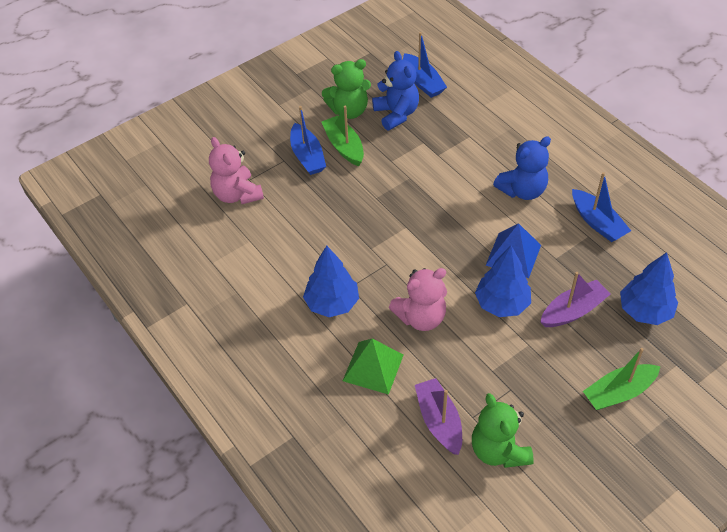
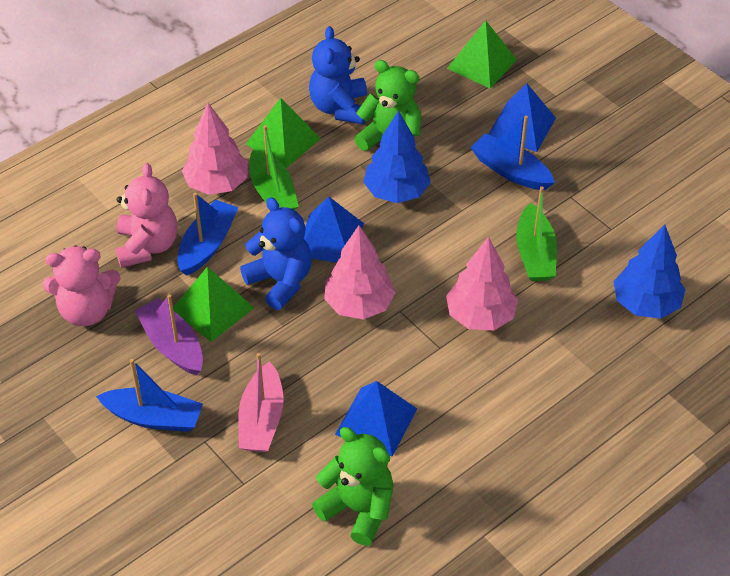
blue pyramid: [485,223,541,278] = 1 -> [304,197,364,263] [335,381,417,457] [488,83,556,152] = 3
blue tree: [303,246,359,317] [475,246,531,317] [620,252,678,325] = 3 -> [363,110,431,203] [613,225,686,318] = 2
green pyramid: [343,339,404,395] = 1 -> [173,267,254,342] [246,98,321,168] [447,20,517,89] = 3
pink boat: none = 0 -> [238,353,284,452] = 1
pink tree: none = 0 -> [182,103,248,195] [324,226,396,320] [446,237,518,330] = 3
purple boat: [415,378,462,455] [540,272,611,327] = 2 -> [135,294,203,375] = 1

